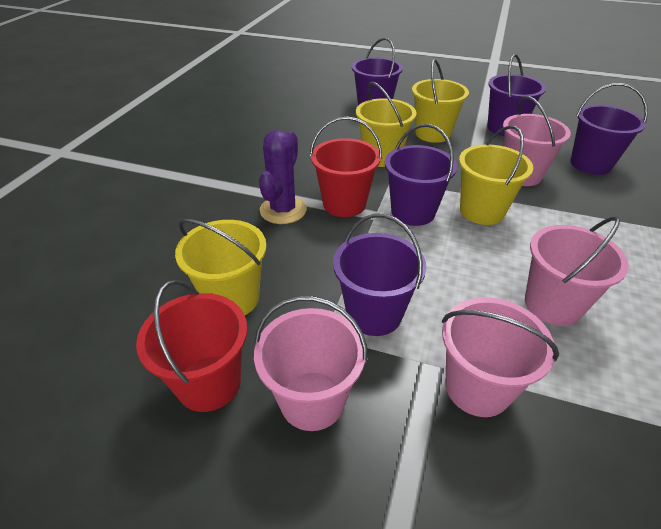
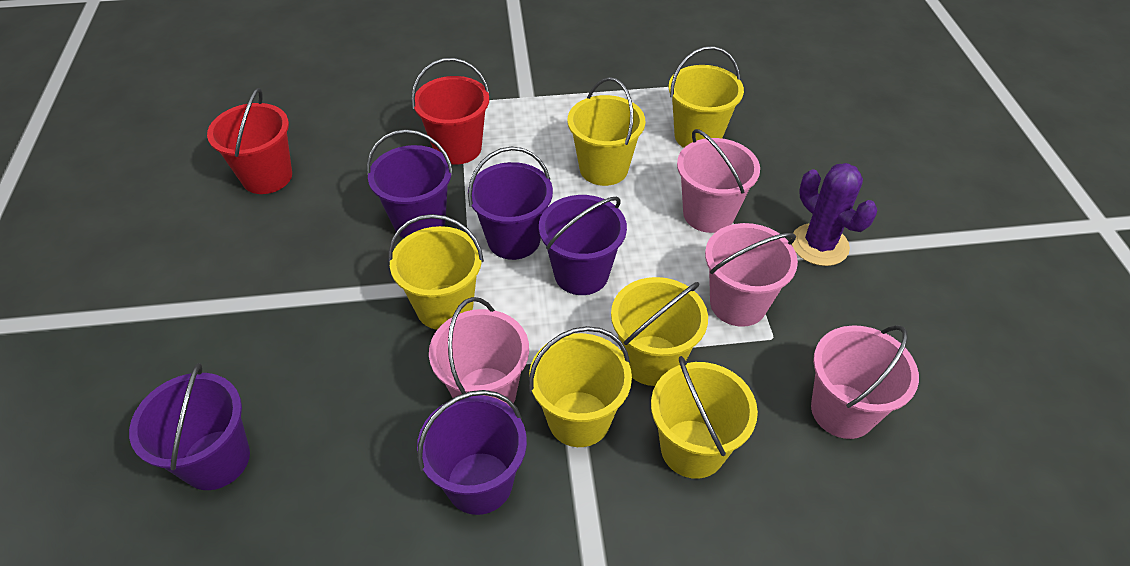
yellow bucket: [175,219,267,315] [356,82,417,167] [412,59,469,143] [459,125,533,225] = 4 -> [388,214,484,330] [529,326,632,447] [568,77,645,186] [611,277,708,386] [651,356,758,479] [669,46,744,148] = 6

